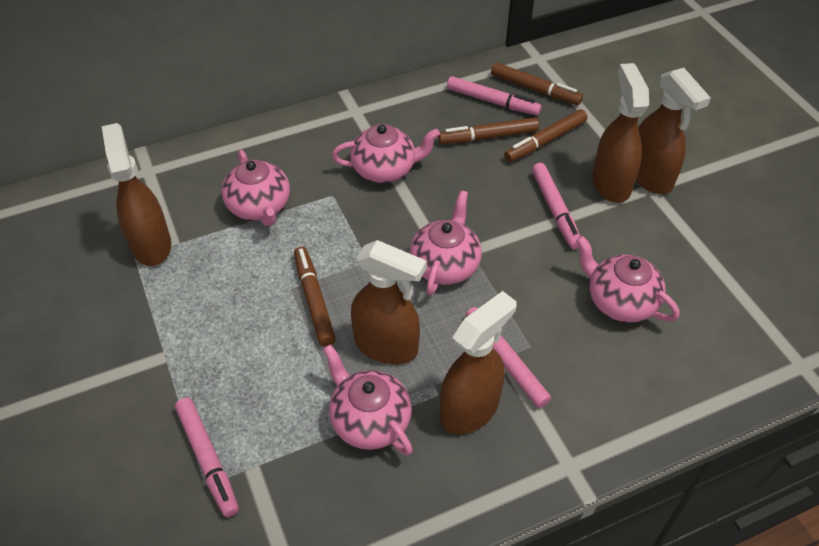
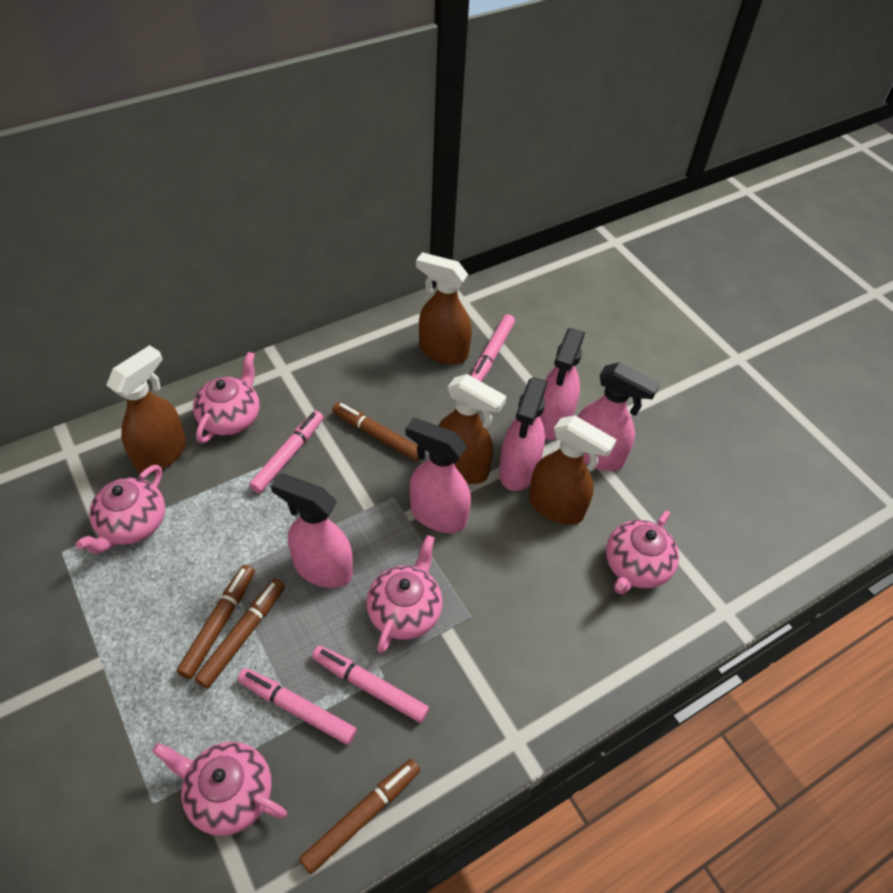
brown spray bottle: [102,123,171,266] [351,240,427,364] [440,291,516,435] [593,63,649,203] [636,68,711,194] = 5 -> [106,345,186,473] [416,252,472,365] [438,374,507,484] [529,415,617,525] = 4
pink spray bottle: none = 0 -> [270,473,353,588] [406,418,471,533] [499,377,548,491] [539,328,585,440] [578,362,660,471] = 5

